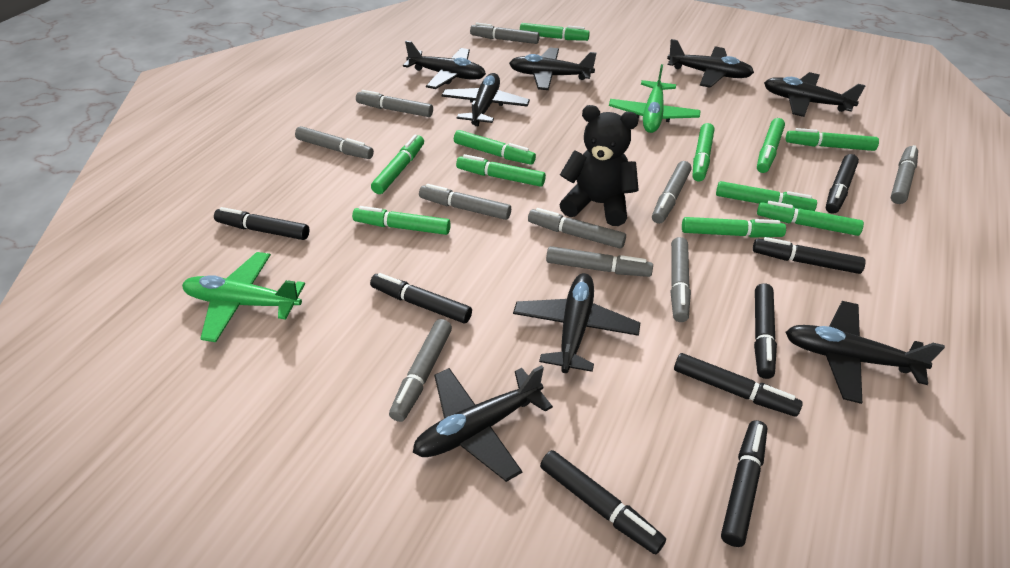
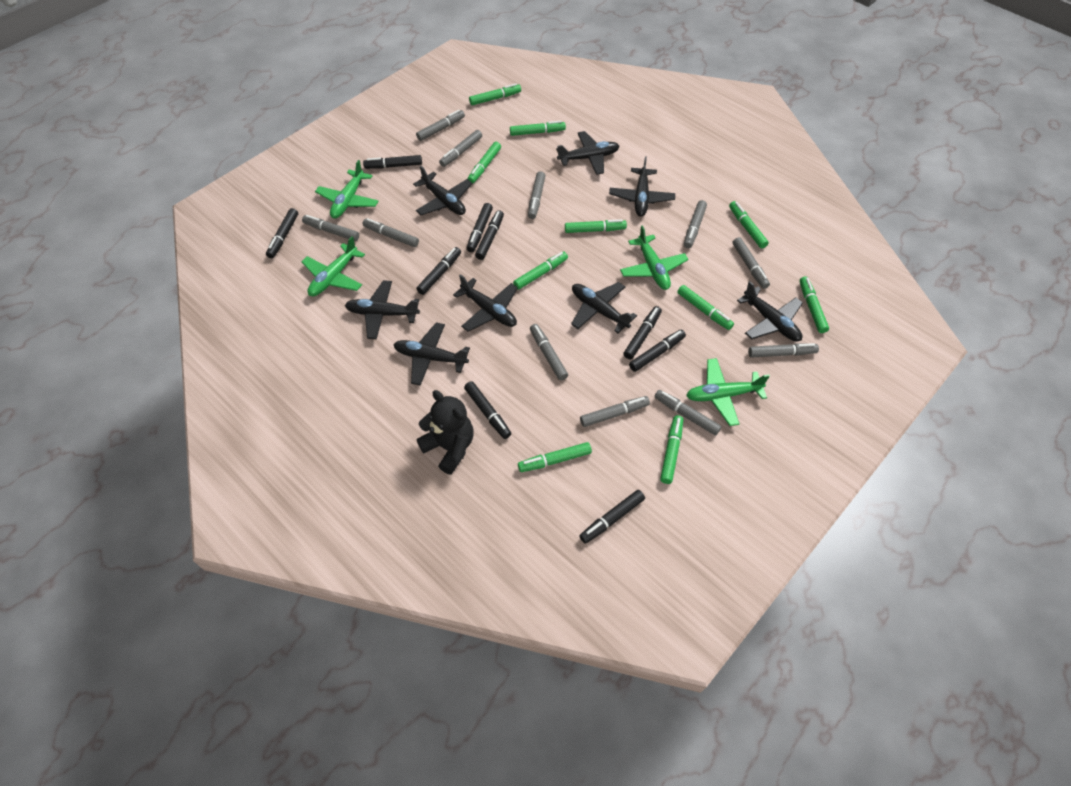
black marker: [214,207,309,240] [370,273,472,323] [540,450,666,554] [674,353,803,417] [721,420,768,547] [753,237,866,274] [754,283,777,379] [826,154,859,214] = 8 -> [266,208,298,258] [363,155,422,169] [416,247,461,295] [464,381,511,439] [467,203,493,252] [475,210,504,260] [579,490,645,544] [623,306,662,359] [629,330,686,372] = 9
green marker: [352,206,451,235] [371,135,424,194] [454,130,536,165] [456,154,546,187] [520,23,590,41] [682,217,786,238] [693,123,714,182] [716,181,817,211] [757,118,785,173] [757,201,864,236] [786,128,879,151] = 11 -> [468,142,501,184] [469,83,521,105] [510,121,566,136] [513,252,568,290] [518,442,592,472] [565,219,627,233] [660,415,683,484] [677,285,734,330] [729,201,769,248] [800,276,829,333] = 10
green plane: [182,252,305,342] [609,64,701,133] = 2 -> [302,236,365,296] [315,160,379,219] [620,225,688,290] [686,358,770,426] = 4
grey marker: [295,126,374,159] [356,90,433,117] [389,319,452,422] [419,184,511,220] [470,23,540,44] [528,208,626,249] [546,246,653,277] [652,161,692,224] [671,237,691,322] [891,145,918,204] = 10 -> [302,215,359,241] [363,218,419,247] [416,110,465,141] [439,130,482,167] [528,171,545,219] [530,324,568,381] [580,396,650,427] [655,390,722,435] [684,200,707,248] [733,237,770,289] [748,343,819,358] = 11

